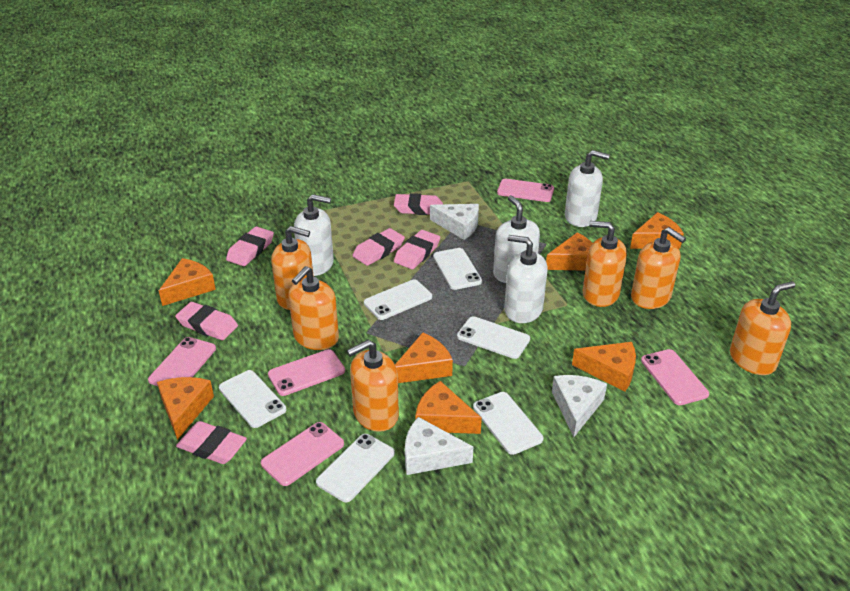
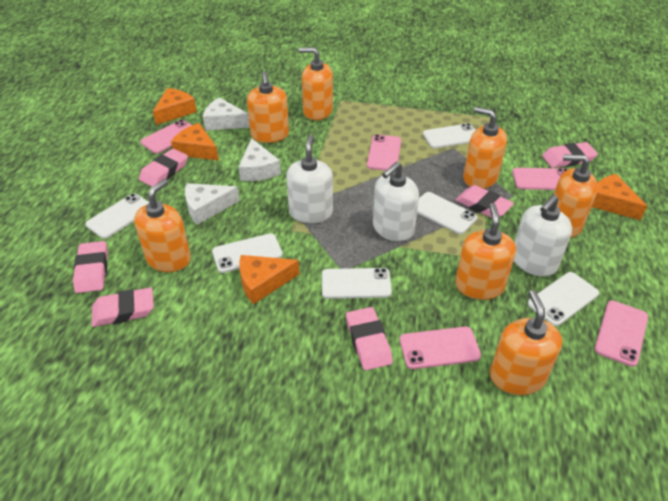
orange cheese: [157,377,214,440] [159,258,216,306] [395,332,453,383] [415,381,482,434] [546,232,592,271] [572,342,636,392] [630,212,684,249] = 7 -> [153,88,197,125] [171,123,219,161] [239,255,299,304] [592,174,647,220] = 4
orange soap dispenser: [271,226,313,310] [288,266,339,350] [347,340,399,432] [583,221,627,307] [631,227,686,309] [730,281,795,375] = 6 -> [134,179,191,272] [247,71,289,143] [299,47,333,120] [455,203,516,300] [463,107,507,189] [490,290,562,395] [554,154,598,238] = 7
white soap dispenser: [294,194,334,276] [493,195,540,283] [504,235,548,323] [565,150,610,227] = 4 -> [286,135,333,223] [373,162,419,242] [514,195,572,277] = 3

